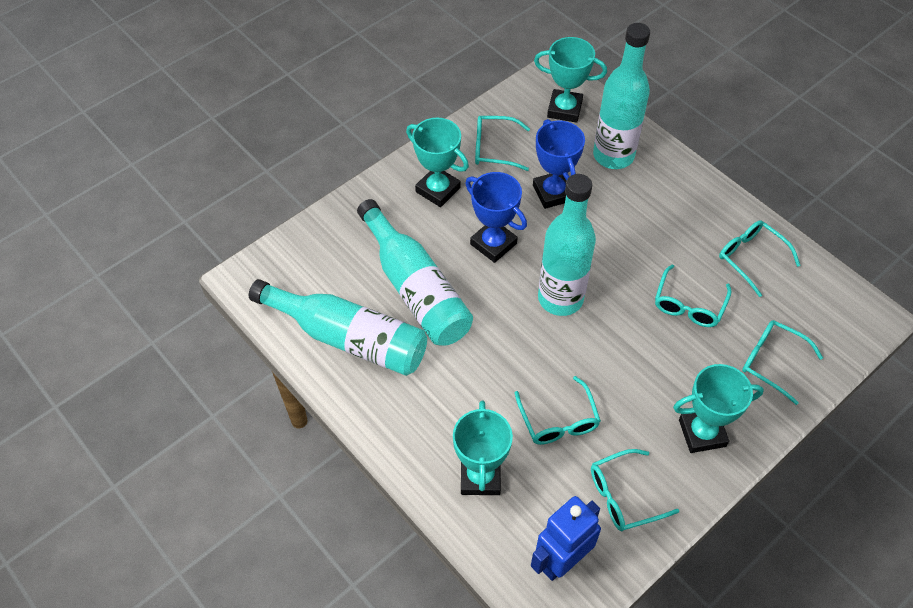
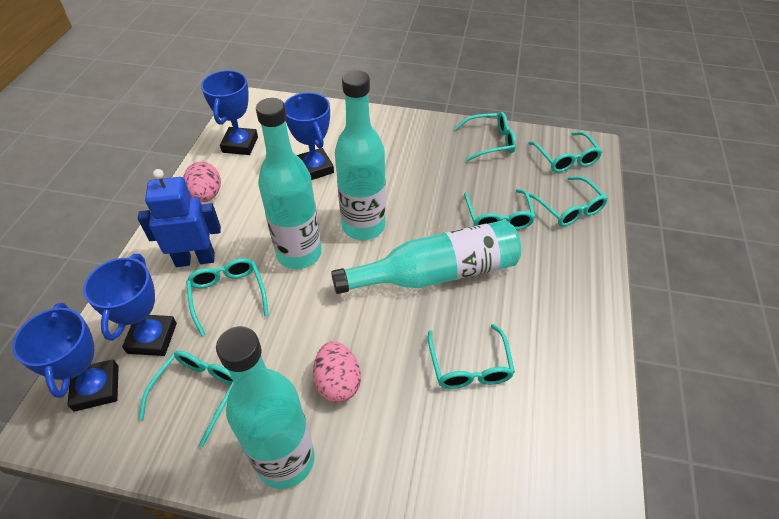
blue trophy: [465,172,527,263] [533,119,585,209] = 2 -> [12,303,119,412] [83,254,177,356] [201,70,258,155] [284,93,334,180] = 4
pink egg: none = 0 -> [183,162,221,202] [313,341,361,403] = 2
turquoise glasses: [475,116,530,171] [515,376,601,445] [591,449,679,531] [655,264,732,327] [719,220,801,297] [742,320,823,405] = 6 -> [139,351,234,447] [186,258,269,336] [428,324,515,389] [454,112,516,161] [464,189,536,230] [528,132,602,172] [528,176,608,227] = 7
turquoise trophy: [406,118,469,207] [453,400,513,495] [534,37,607,123] [673,364,764,453] = 4 -> none = 0

